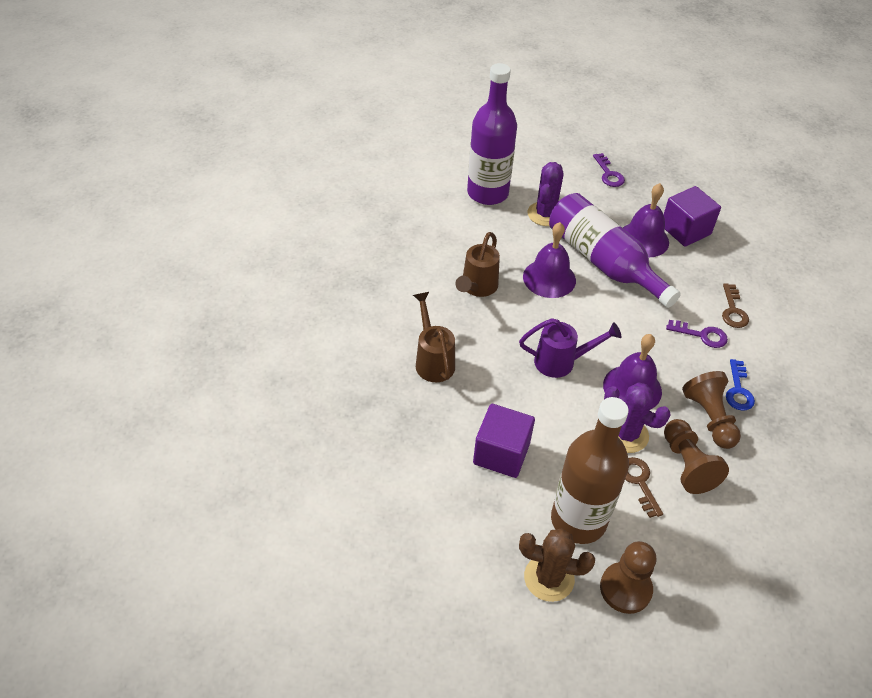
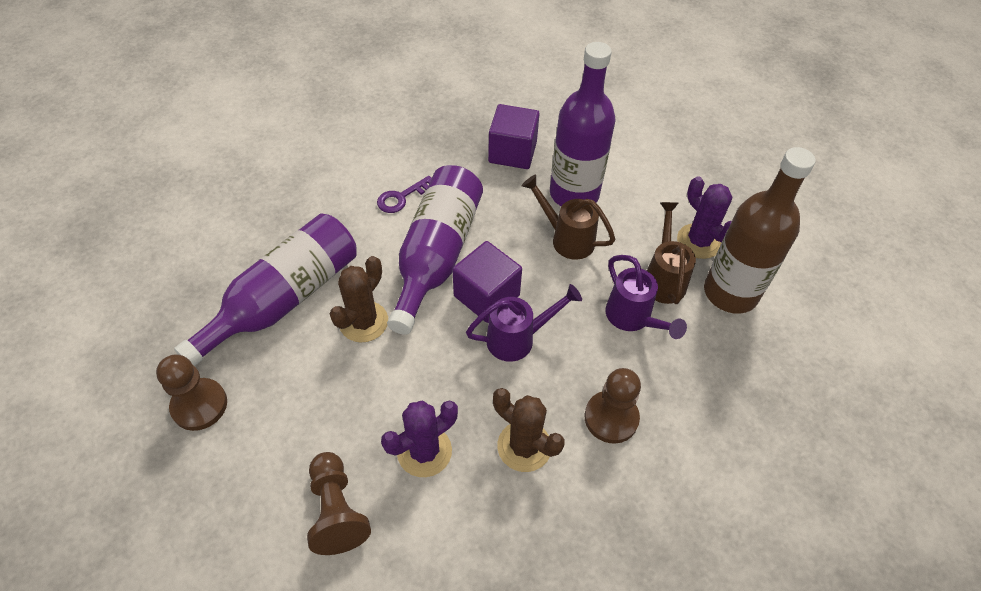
blue key: [726,359,755,411] = 1 -> none = 0
brown cactus: [519,528,595,602] = 1 -> [329,256,388,342] [493,388,564,472] = 2
brown key: [625,457,663,518] [722,283,749,328] = 2 -> none = 0
purple bell: [523,222,576,298] [603,334,662,410] [623,183,669,258] = 3 -> none = 0
purple bottle: [467,63,517,205] [549,193,681,308] = 2 -> [174,214,357,366] [387,165,483,335] [550,42,616,206] = 3
purple key: [593,153,625,187] [666,320,728,348] = 2 -> [377,176,432,213] = 1
purple watering can: [519,318,621,378] = 1 -> [466,284,582,362] [606,255,687,339] = 2

